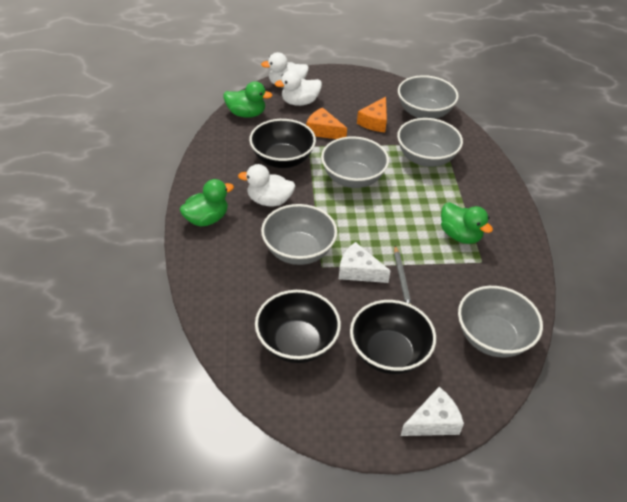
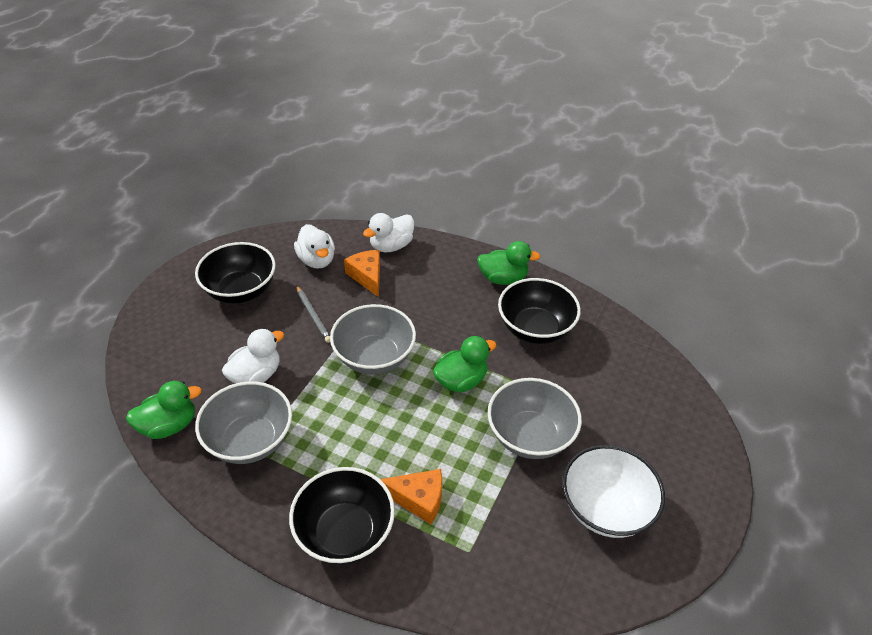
grey bowl: [261,204,337,265] [321,136,389,188] [397,118,463,167] [398,75,459,119] [458,286,543,357] = 5 -> [195,381,292,464] [330,304,416,374] [488,378,582,459] = 3
white bowl: none = 0 -> [562,445,665,538] = 1
white cheese: [339,242,391,283] [401,387,464,436] = 2 -> none = 0

